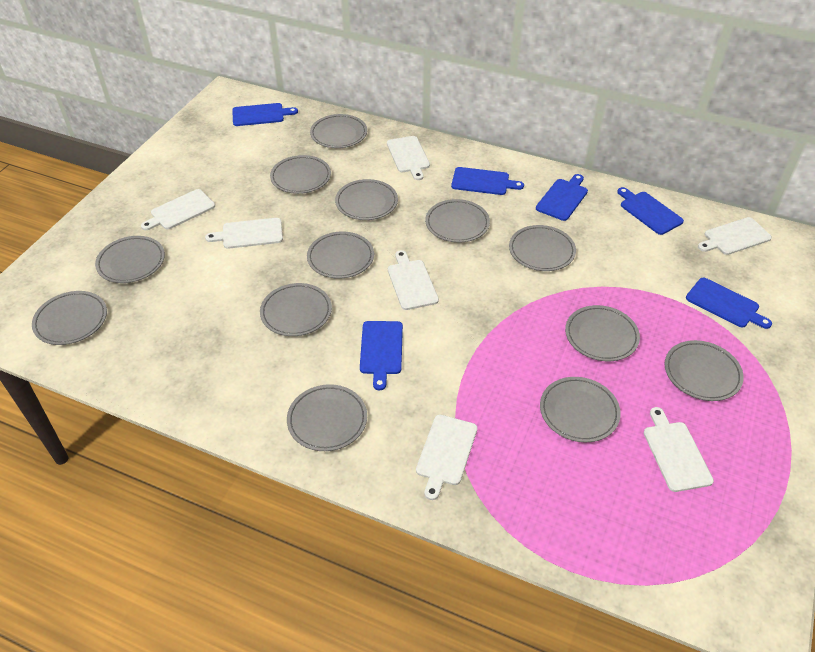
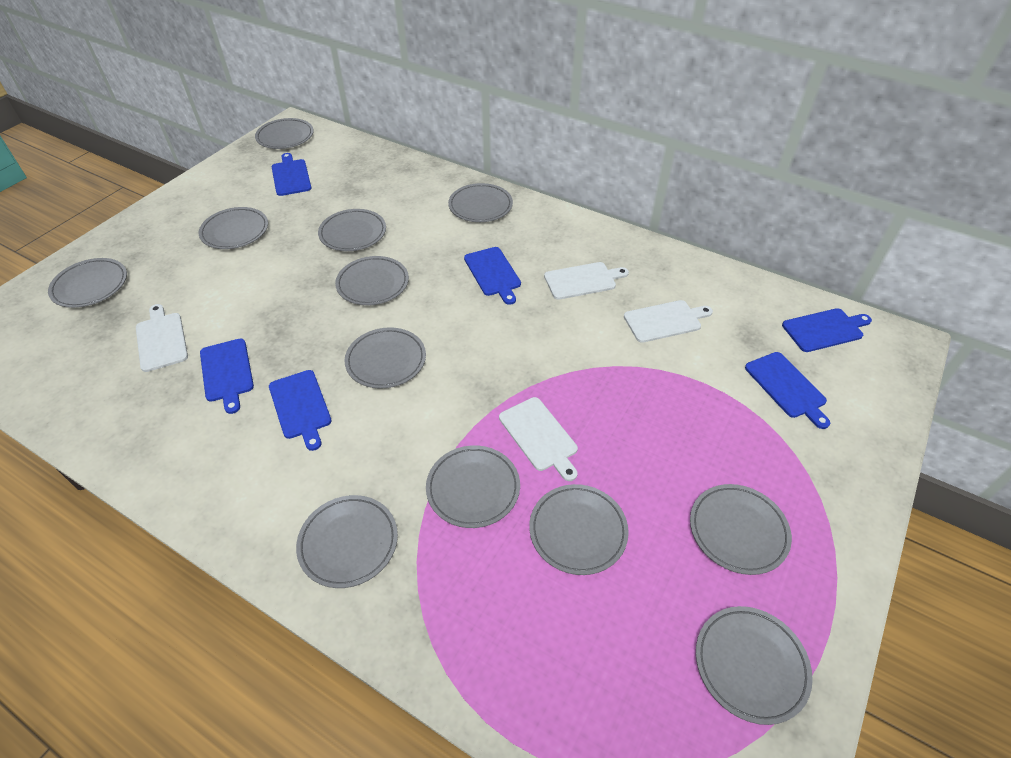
grey plate: [32,291,107,345] [95,236,165,283] [260,283,332,336] [270,155,331,194] [287,384,367,451] [307,231,374,279] [310,114,367,148] [335,179,398,220] [425,199,490,243] [509,225,576,271] [540,377,621,442] [565,305,640,361] [665,340,744,401] = 13 -> [48,258,127,308] [199,207,268,249] [255,118,314,149] [296,495,398,588] [318,209,386,251] [335,256,409,305] [344,327,426,389] [426,445,520,528] [448,183,513,222] [529,484,629,575] [690,484,792,575] [696,606,813,725] = 12
white cutting board: [141,189,215,230] [205,218,283,249] [387,136,430,180] [388,250,439,310] [416,415,477,500] [644,407,714,492] [698,217,772,255] = 7 -> [136,304,188,372] [499,397,578,481] [544,262,629,300] [624,300,713,343] = 4

